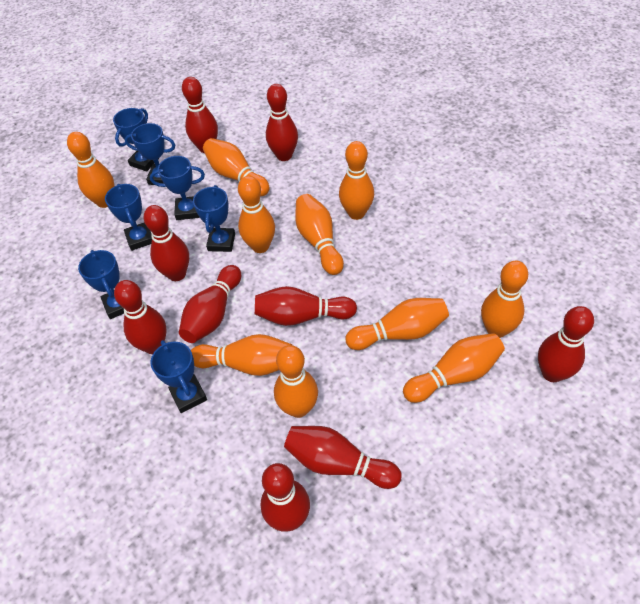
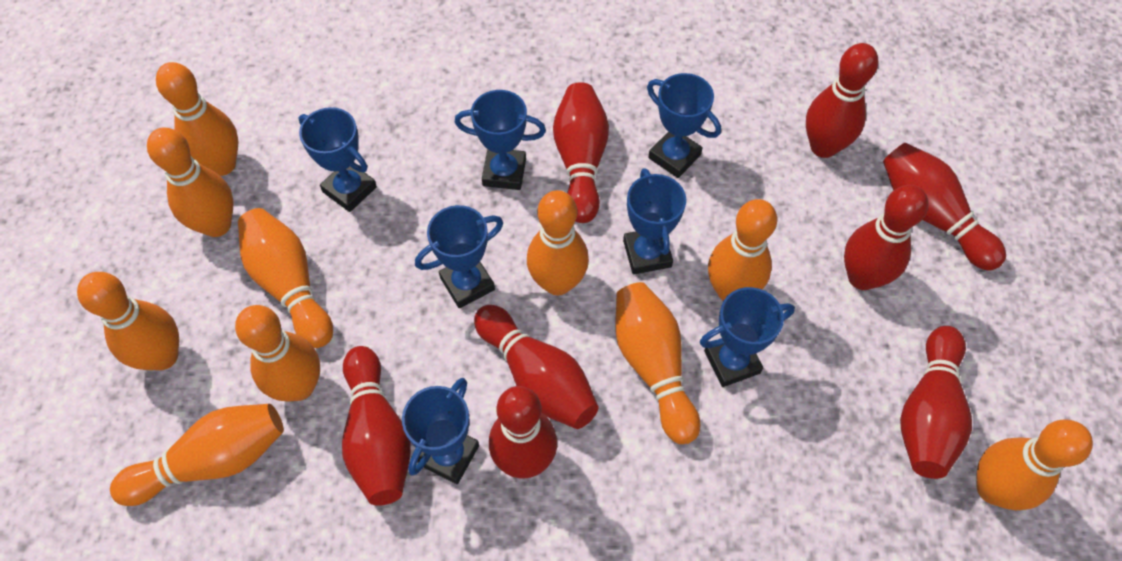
red bowling pin: [114,280,167,354] [144,205,189,281] [179,265,241,343] [182,77,218,153] [255,286,357,326] [261,463,310,532] [266,84,298,161] [284,426,402,489] [538,306,594,382] = 9 -> [342,346,410,506] [474,305,599,429] [489,386,557,478] [553,82,609,223] [806,43,878,158] [844,185,928,290] [883,143,1006,271] [900,326,972,479] = 8

